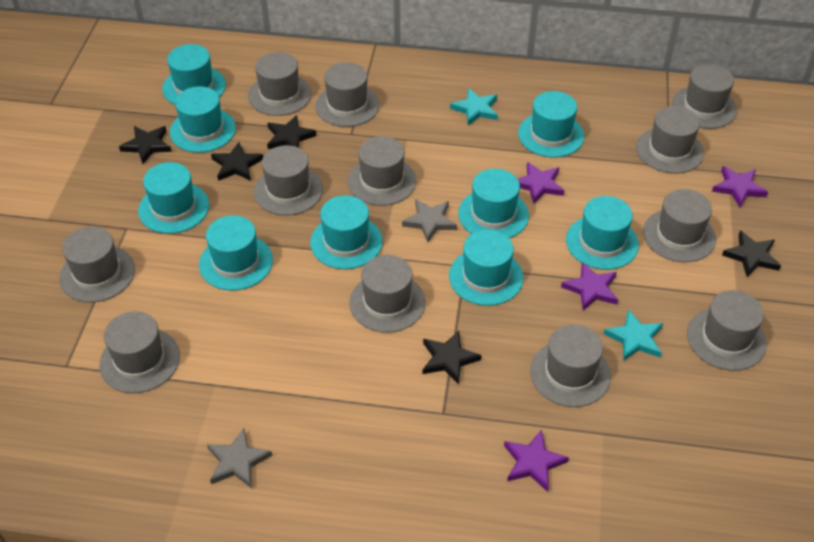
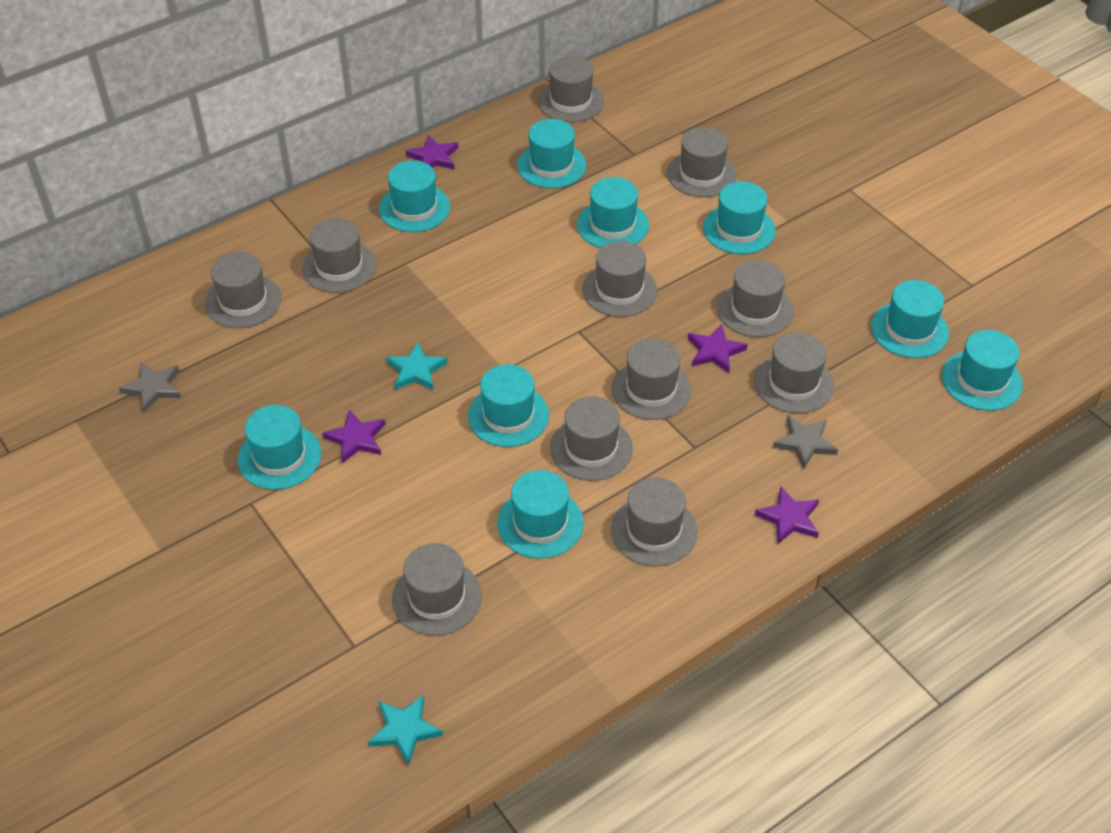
black star: [119,126,172,164] [211,142,263,181] [267,115,316,149] [423,331,482,384] [722,230,781,277] = 5 -> none = 0
grey hat: [59,227,135,303] [99,311,180,393] [248,52,312,116] [254,145,323,216] [315,62,380,127] [348,136,416,206] [349,255,425,333] [530,324,611,407] [636,106,704,174] [643,189,716,262] [672,64,737,129] [687,290,767,371] = 12 -> [205,252,281,328] [302,218,376,293] [392,543,482,636] [538,56,604,122] [550,396,633,481] [582,241,657,317] [611,477,697,566] [612,339,691,420] [667,127,737,197] [717,260,793,337] [754,332,834,413] = 11

